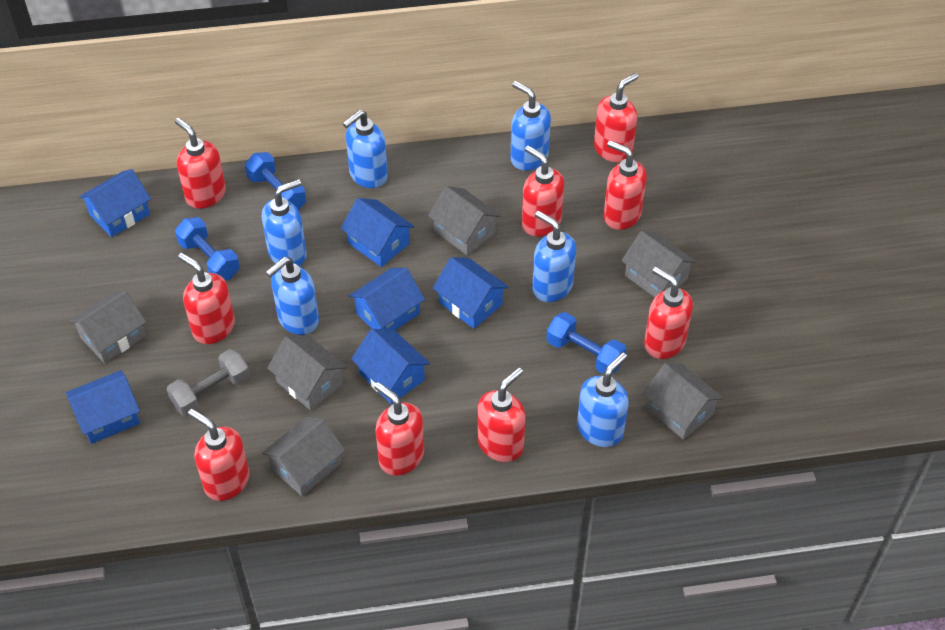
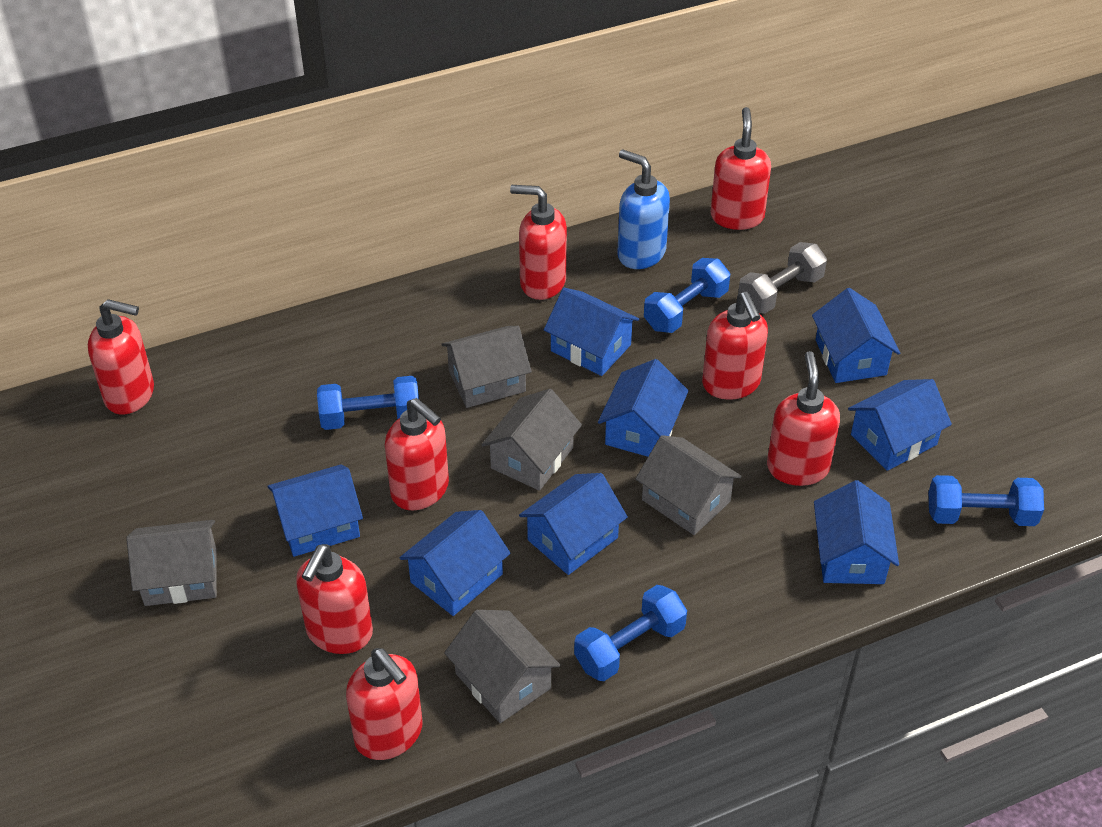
blue dumbbell: [175,217,240,280] [245,152,306,210] [546,312,626,374] = 3 -> [317,376,419,430] [574,585,687,681] [644,258,730,333] [929,475,1044,526] = 4
blue house: [66,370,140,444] [79,169,151,237] [341,198,414,267] [349,268,425,330] [351,329,430,404] [433,257,509,329] = 6 -> [268,464,363,557] [399,510,511,616] [519,473,628,575] [544,288,639,376] [598,359,689,457] [812,288,900,383] [814,480,899,584] [848,379,952,471] = 8
blue soap dispenser: [262,179,307,266] [266,257,319,335] [343,110,388,188] [510,81,551,171] [532,211,576,302] [577,352,629,447] = 6 -> [617,149,670,269] = 1
grey house: [69,291,146,363] [262,417,345,497] [267,335,347,410] [428,186,501,255] [621,231,697,297] [642,363,723,440] = 6 -> [126,520,217,606] [441,326,532,408] [444,610,560,723] [481,389,582,491] [635,435,742,535] = 5
red soap dispenser: [175,118,226,209] [178,253,235,344] [188,409,250,501] [374,382,424,476] [478,367,525,462] [522,145,564,237] [594,73,639,163] [604,140,647,230] [644,267,693,359] = 9 -> [88,299,154,415] [296,544,373,654] [346,648,423,760] [385,398,449,510] [510,185,567,300] [702,292,768,400] [710,107,771,230] [767,351,840,486] = 8

